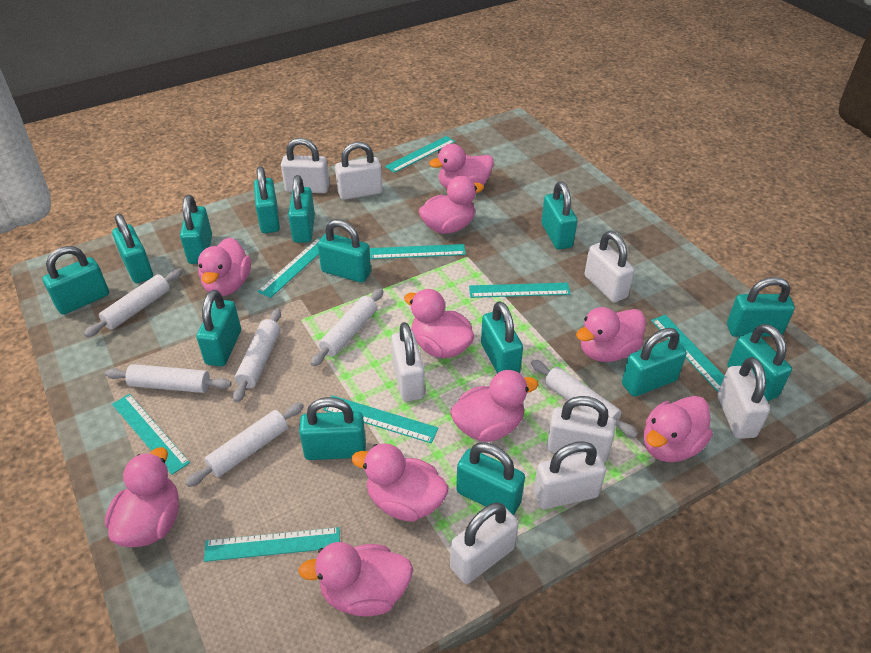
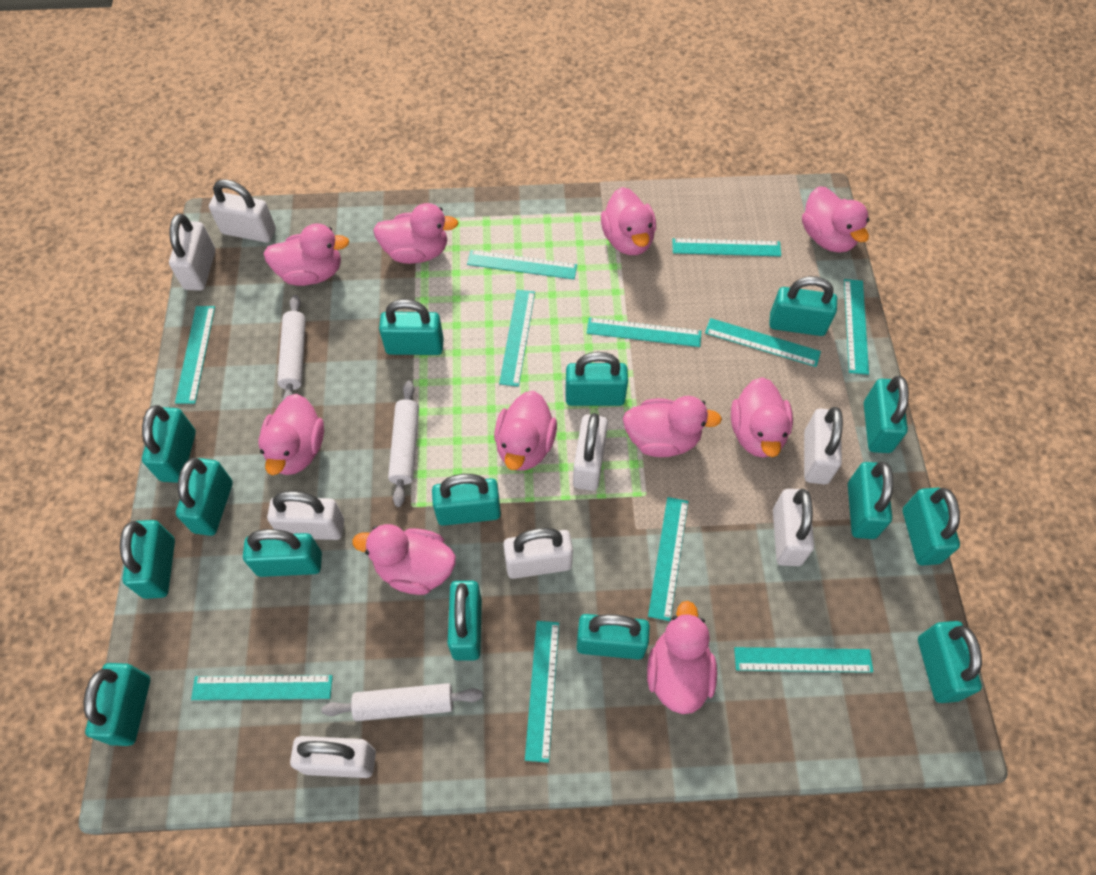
turquoise padlock: [42,246,109,315] [112,214,153,283] [180,195,212,264] [196,290,241,366] [254,166,280,233] [288,175,315,243] [299,397,366,460] [318,219,371,283] [456,443,525,515] [481,301,523,373] [541,181,577,250] [622,328,687,397] [727,277,795,337] [727,324,792,401] = 14 -> [84,663,150,746] [120,520,175,599] [142,405,196,483] [176,458,233,536] [243,529,322,577] [379,299,444,355] [432,474,501,526] [448,581,482,661] [566,352,628,406] [577,614,650,659] [769,276,837,336] [848,461,893,539] [864,376,909,453] [903,488,960,566] [918,621,982,703] = 15
turquoise ruler: [112,394,190,475] [204,527,340,562] [257,237,321,298] [323,395,439,443] [370,244,466,259] [385,136,455,173] [469,283,570,298] [651,315,724,392] = 8 -> [175,306,215,404] [191,675,333,700] [467,250,577,279] [499,290,535,387] [525,621,559,763] [587,317,701,347] [648,497,688,621] [672,238,781,256] [705,318,821,367] [734,647,873,673] [844,279,869,375] = 11
white rolling pin: [84,268,182,337] [105,364,232,393] [185,402,304,487] [233,308,281,403] [311,288,384,367] [531,360,638,438] = 6 -> [277,295,306,401] [321,683,483,721] [388,381,419,507] = 3

